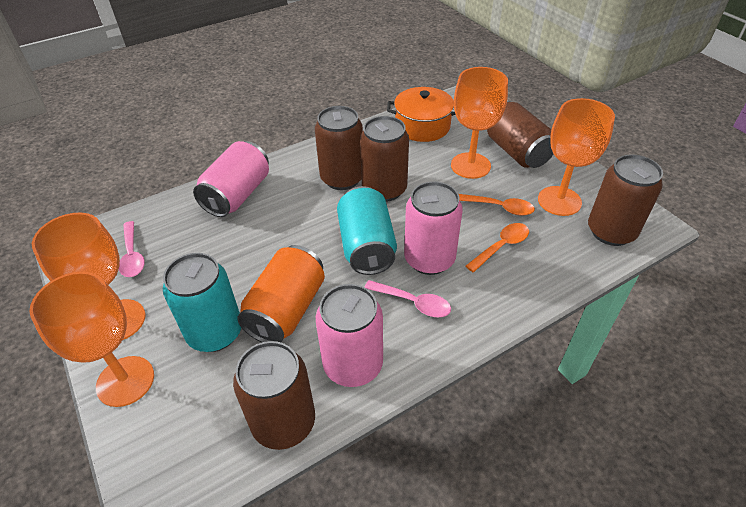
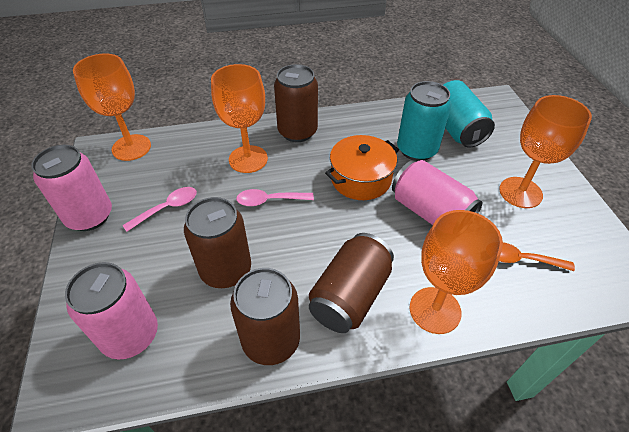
brown can: [233,341,315,450] [315,106,363,190] [360,116,409,202] [487,100,553,168] [588,155,663,246] = 5 -> [184,197,251,288] [230,268,300,365] [274,64,318,142] [309,233,394,333] = 4
orange can: [237,245,325,342] = 1 -> none = 0
orange spoon: [459,194,535,216] [466,223,529,272] = 2 -> [499,242,575,271] = 1

